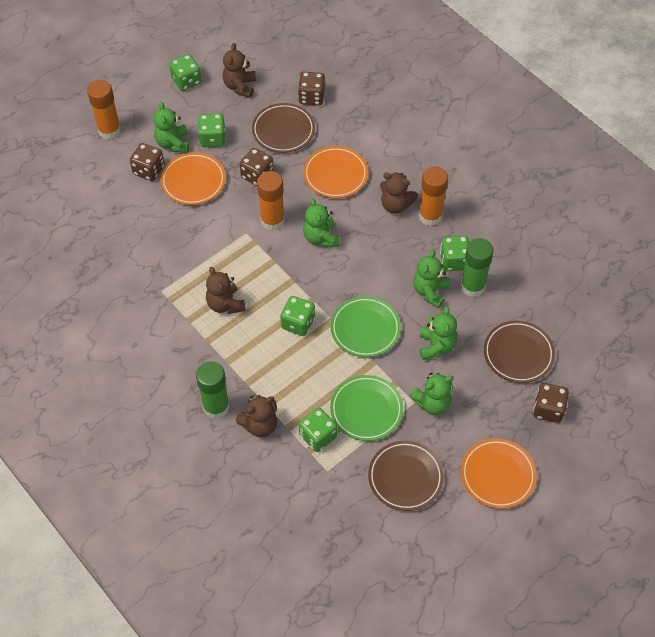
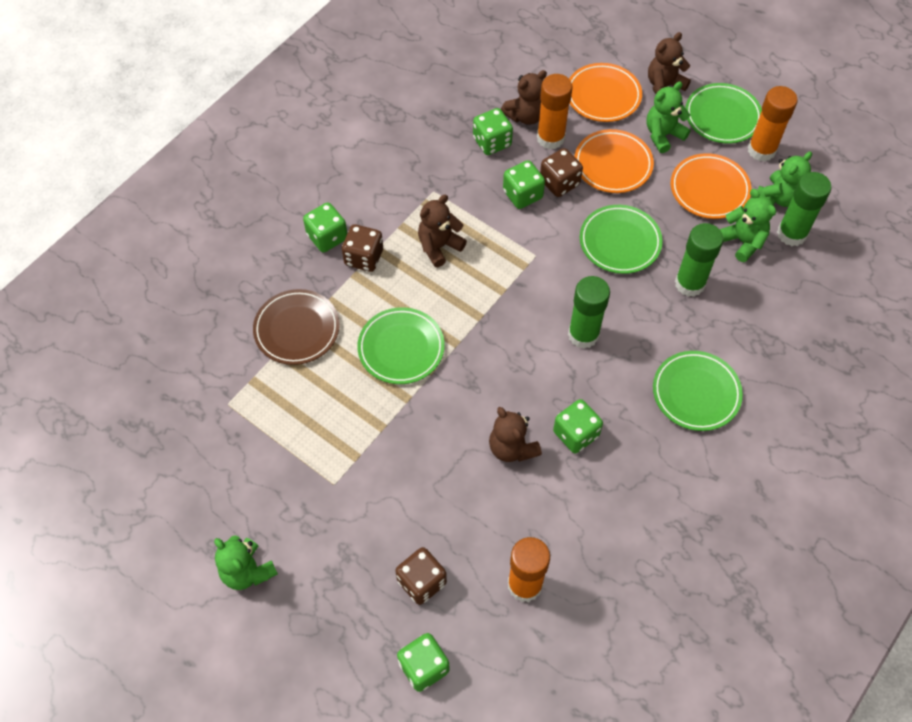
brown dice: [130,143,165,181] [240,148,274,186] [298,72,325,105] [533,383,569,423] = 4 -> [342,224,383,272] [395,547,447,605] [540,148,583,197] = 3
brown plate: [252,103,315,153] [368,441,444,511] [484,320,555,383] = 3 -> [253,289,340,365] = 1
green glue stick: [196,361,229,419] [460,238,494,297] = 2 -> [568,276,610,349] [675,223,723,297] [777,172,832,246] = 3
green plate: [330,375,403,441] [331,296,401,357] = 2 -> [357,307,445,384] [580,205,662,274] [653,351,743,431] [685,83,762,144] = 4
green teddy bear: [154,102,189,153] [303,198,339,247] [410,373,454,415] [413,250,450,308] [420,306,457,360] = 5 -> [214,535,278,590] [646,82,691,153] [720,189,776,262] [758,152,812,207] = 4

